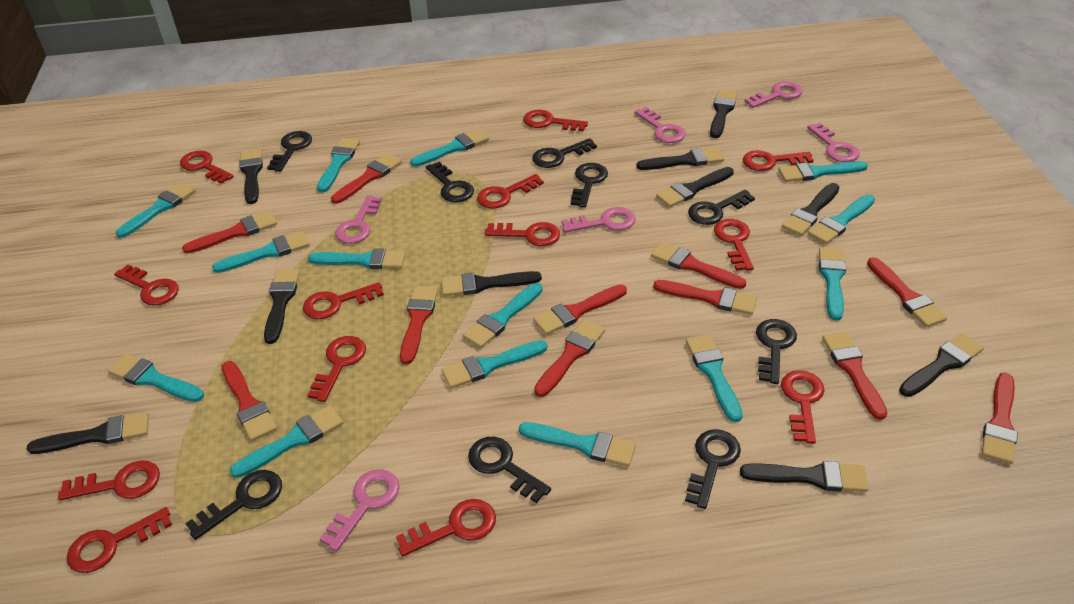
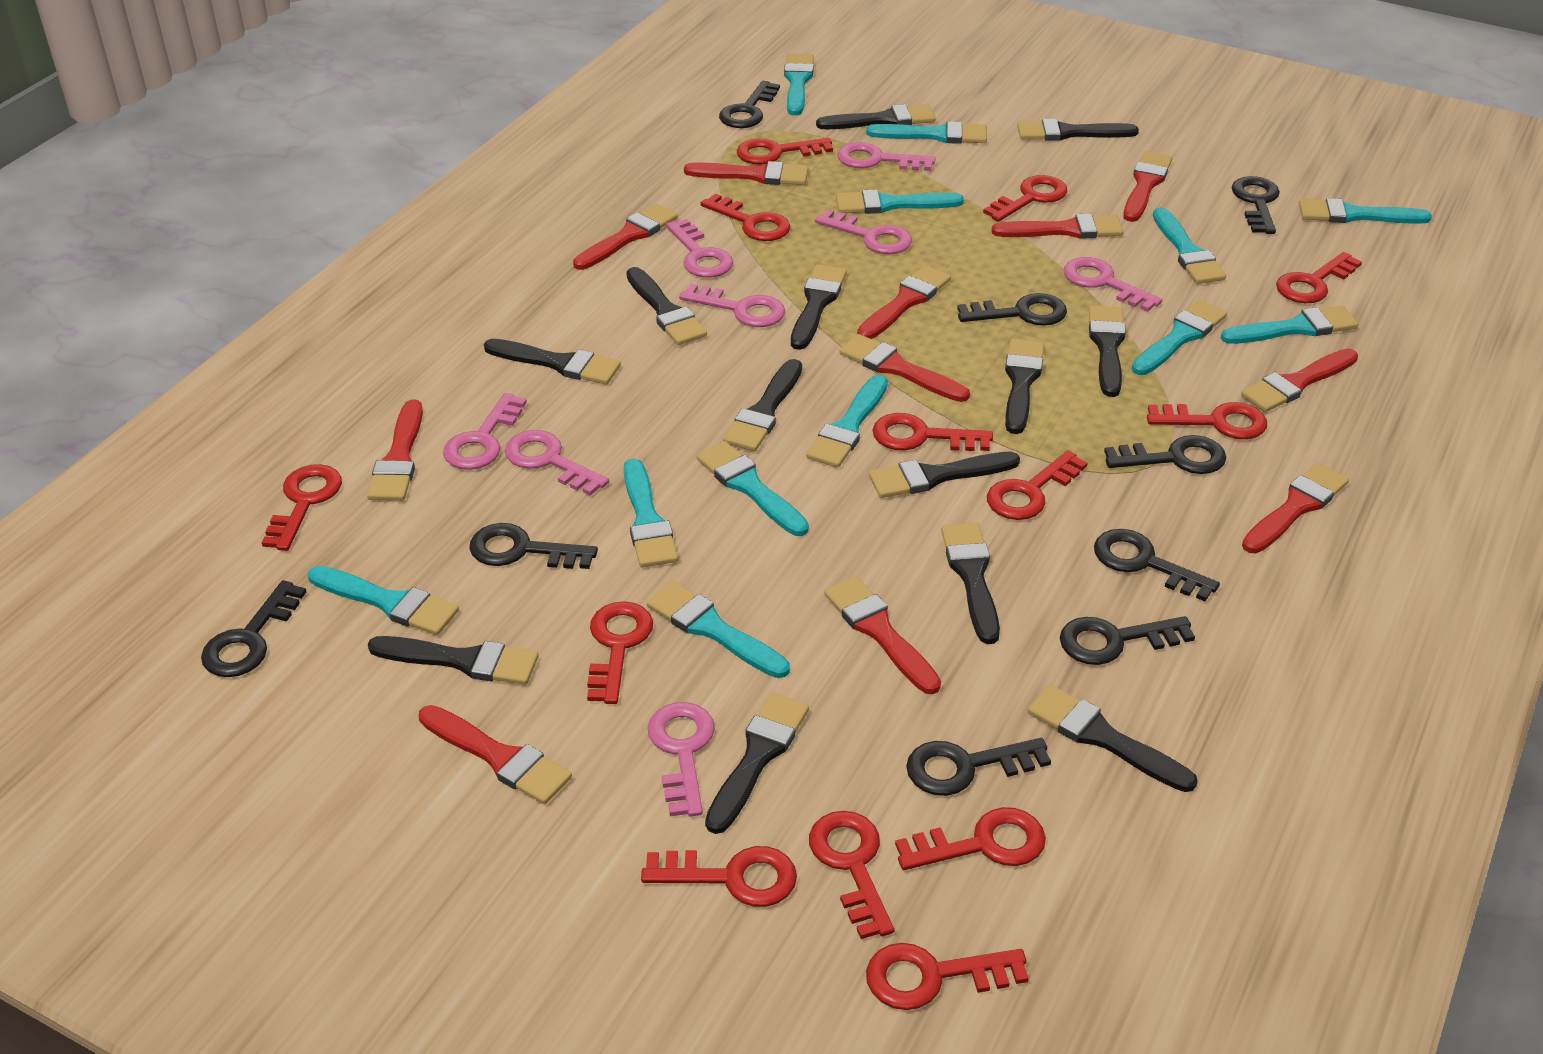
black brush: [27,412,149,454] [240,149,263,204] [264,269,300,344] [441,271,542,296] [636,147,724,170] [656,167,734,207] [710,90,737,138] [740,461,868,492] [782,183,839,236] [899,333,984,397] = 10 -> [368,636,539,685] [484,339,621,384] [626,267,707,345] [705,692,809,834] [723,359,802,451] [791,264,847,350] [816,104,936,129] [869,452,1020,498] [941,522,1000,644] [1005,339,1044,434] [1017,119,1139,141] [1028,685,1198,792] [1089,306,1126,397] = 13
pink key: [320,469,400,551] [335,195,382,244] [562,207,636,233] [635,107,686,143] [745,81,803,108] [807,123,860,162] = 6 -> [443,393,527,470] [505,430,609,496] [647,702,715,817] [666,219,733,278] [679,284,785,327] [815,209,912,254] [837,142,935,171] [1064,257,1162,312] = 8
turquoise brush: [108,354,204,402] [116,182,196,238] [212,231,310,273] [230,405,344,478] [308,248,406,269] [317,138,360,192] [410,129,489,167] [442,340,547,388] [463,283,543,348] [519,422,636,467] [686,334,743,422] [778,161,868,182] [808,195,875,244] [819,247,846,321] = 14 -> [308,566,459,635] [624,459,678,567] [647,581,790,678] [697,441,809,536] [784,54,814,115] [806,375,888,468] [836,189,964,214] [866,121,987,144] [1132,300,1227,375] [1153,207,1226,284] [1221,306,1358,344] [1299,198,1432,224] = 12

